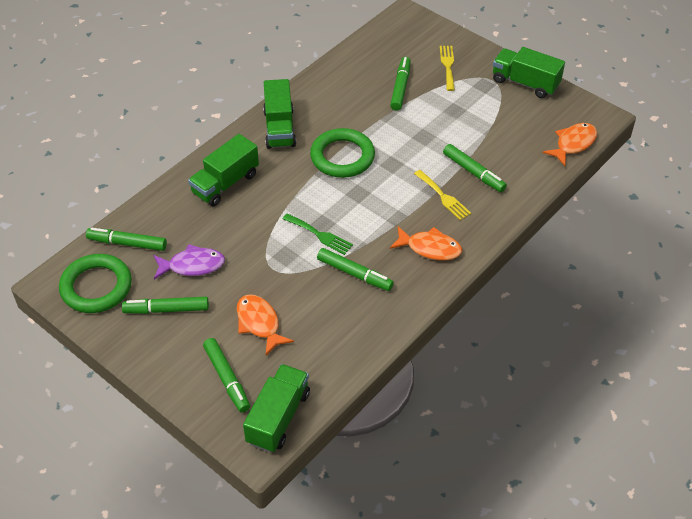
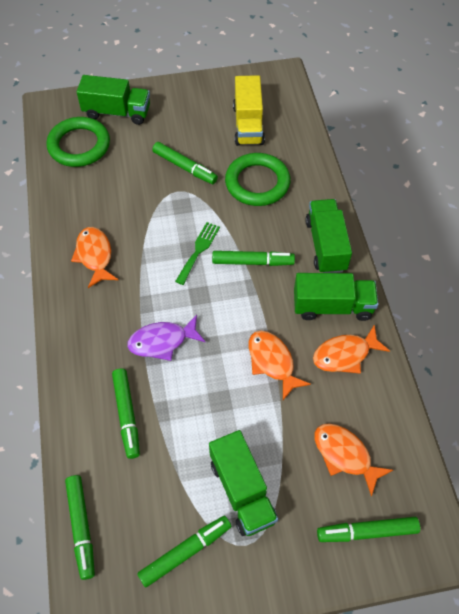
orange fish: [237,294,294,355] [390,226,462,260] [543,123,597,166] = 3 -> [71,227,118,288] [249,331,311,400] [313,324,390,374] [314,423,393,497] = 4
yellow fork: [414,170,471,220] [440,46,455,91] = 2 -> none = 0
yellow truck: none = 0 -> [233,75,265,146] = 1

